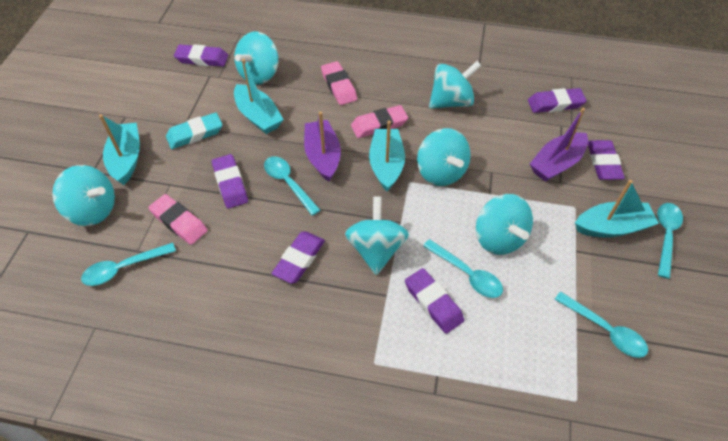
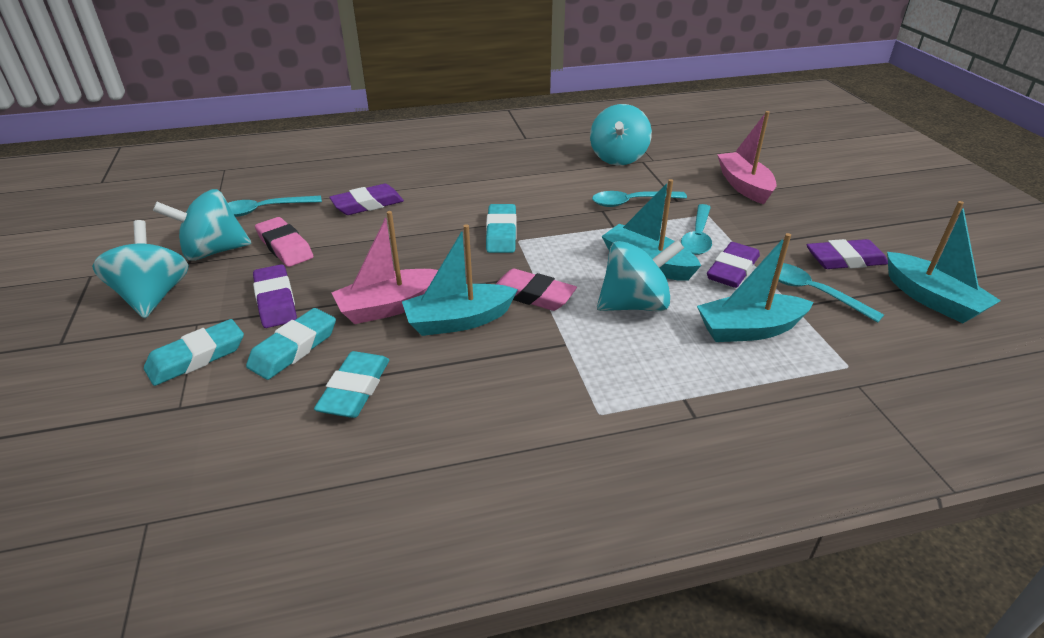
pink boat: none = 0 -> [331,211,438,324] [717,111,776,204] = 2
pink eraser: [148,194,208,245] [321,61,357,105] [351,105,408,138] = 3 -> [255,217,314,267] [496,269,577,311] = 2
purple boat: [304,111,341,181] [530,108,588,182] = 2 -> none = 0
purple eraser: [174,44,228,67] [212,154,248,208] [272,231,325,284] [405,268,464,334] [528,88,587,113] [588,140,625,180] = 6 -> [253,264,297,328] [329,184,404,215] [707,242,760,288] [807,239,888,269] = 4
turquoise eraser: [166,113,222,149] = 1 -> [144,319,244,386] [246,308,336,380] [314,351,389,418] [486,204,517,253] = 4
turquoise spinning top: [52,165,115,226] [234,32,278,85] [345,196,409,275] [417,128,471,186] [429,61,481,109] [476,194,533,255] = 6 -> [92,220,189,318] [153,189,252,261] [590,104,652,165] [597,240,684,311] = 4
turquoise spoon: [81,243,176,286] [264,156,320,216] [423,239,503,298] [554,292,648,358] [657,203,683,279] = 5 -> [228,195,322,217] [592,191,687,207] [681,204,712,255] [774,263,884,323] = 4

